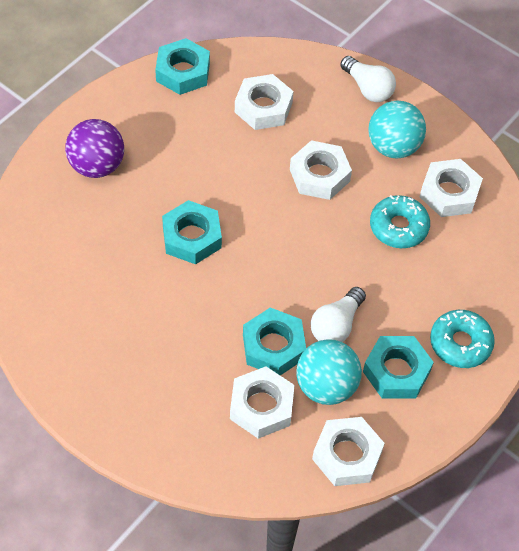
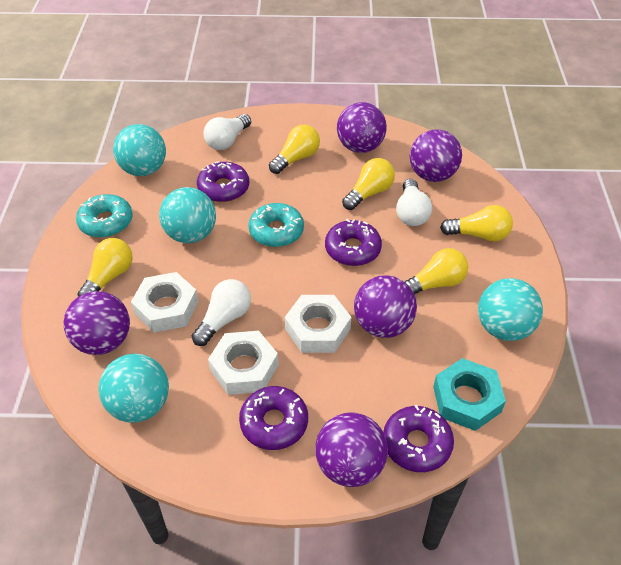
purple ball: [65,119,124,178] = 1 -> [64,291,130,355] [315,412,388,487] [337,102,387,153] [354,275,417,338] [410,129,462,182] = 5
purple donut: none = 0 -> [197,161,249,202] [239,386,308,450] [325,219,382,266] [383,405,454,472] = 4
turquoise ball: [296,339,362,405] [368,101,426,159] = 2 -> [98,354,169,423] [113,124,166,176] [159,187,216,243] [478,278,543,341] = 4
turquoise nut: [155,38,210,95] [162,200,222,264] [243,307,306,375] [363,336,434,399] = 4 -> [433,358,506,431] = 1
white light bulb: [310,287,366,342] [340,56,396,102] = 2 -> [192,279,251,346] [203,114,251,150] [396,179,432,226] = 3
white nut: [230,367,294,439] [235,74,294,130] [290,140,352,200] [312,417,385,486] [420,159,483,217] = 5 -> [131,272,198,333] [208,331,278,395] [285,295,351,353] = 3
yellow light bulb: none = 0 -> [77,238,133,297] [269,125,320,174] [342,158,395,210] [405,248,468,295] [440,205,513,242] = 5

